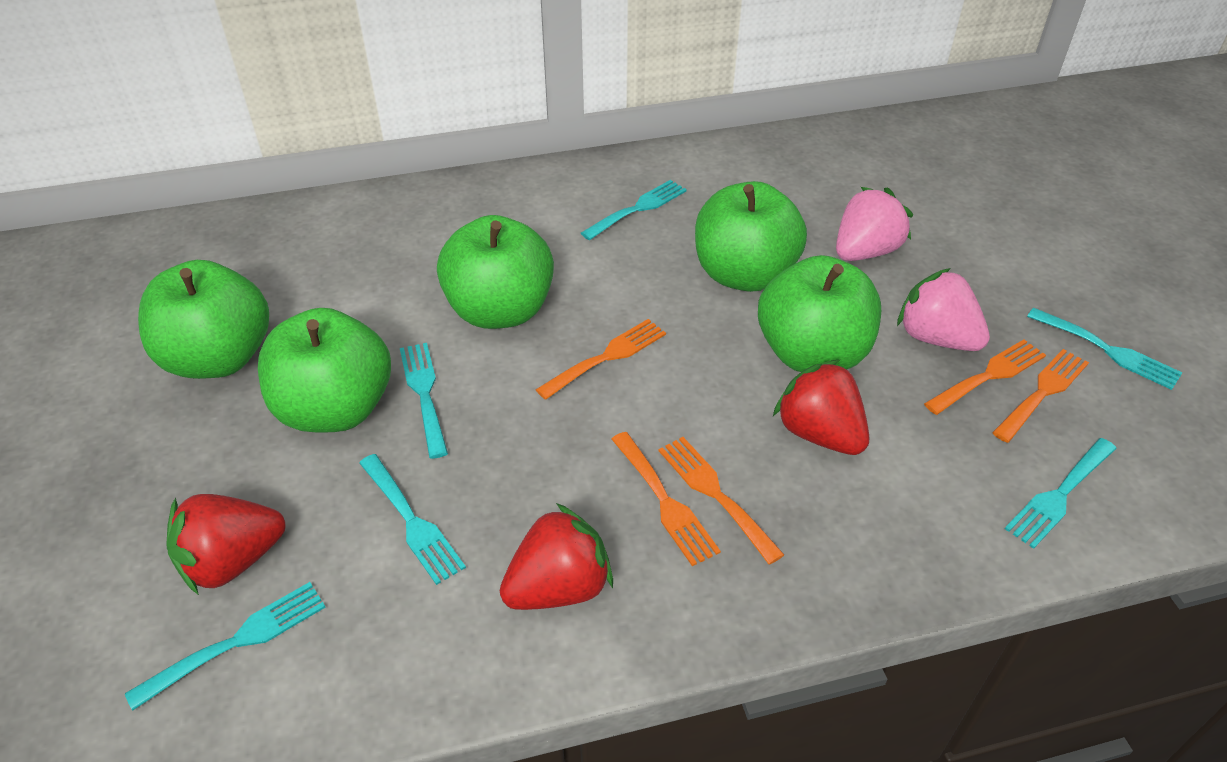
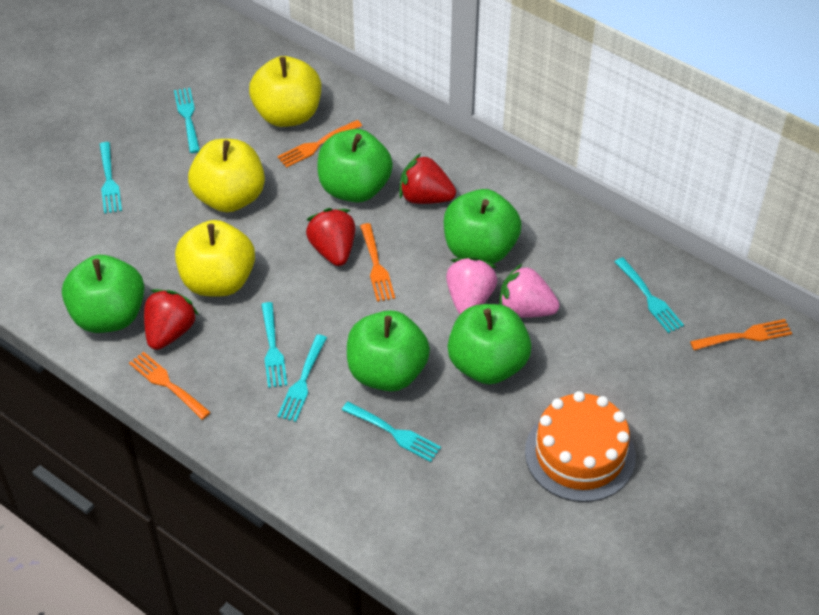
orange cake: none = 0 -> [525,391,636,502] = 1
orange fork: [536,319,666,400] [612,432,721,566] [659,437,784,565] [924,339,1046,415] [992,349,1089,443] = 5 -> [129,352,211,420] [277,120,362,168] [360,223,395,302] [690,319,792,350] = 4
yellow apple: none = 0 -> [175,220,255,297] [188,139,265,212] [249,56,321,127] = 3

